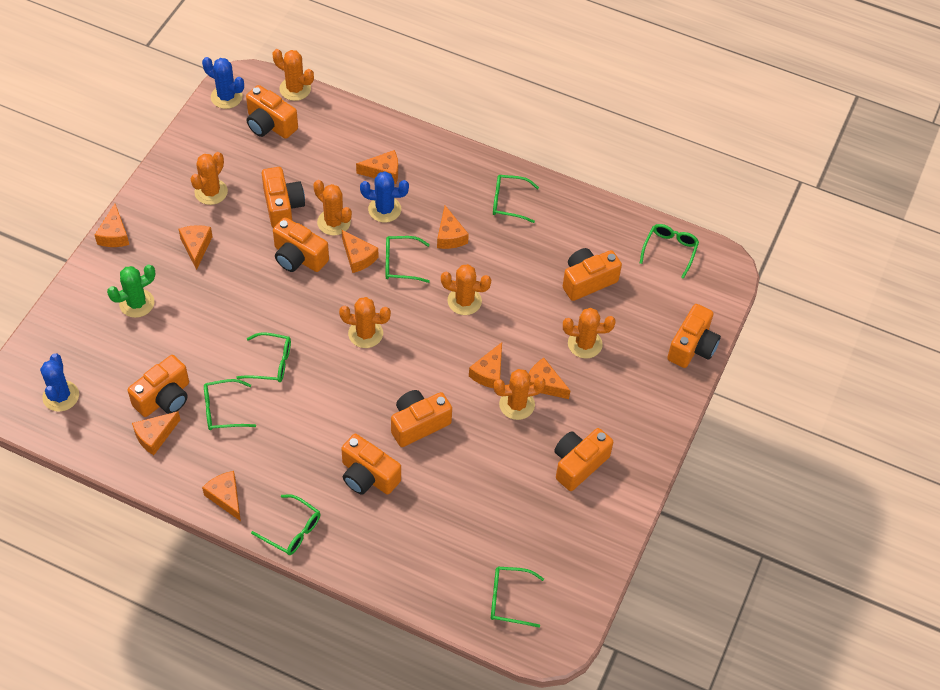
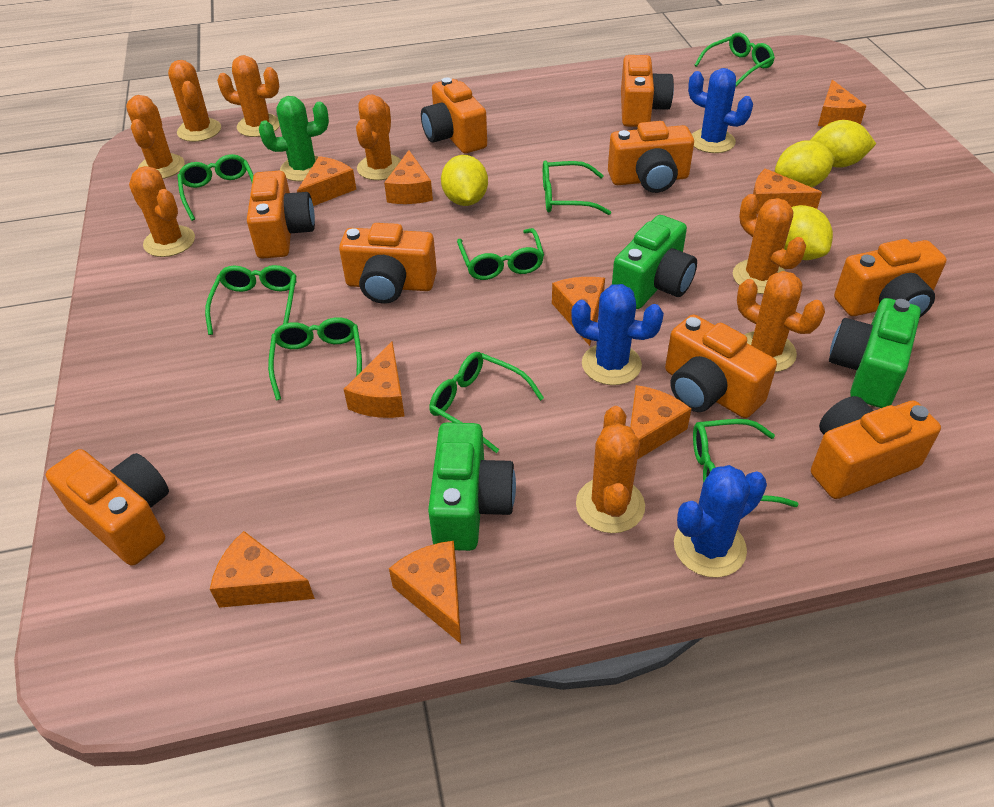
green camera: none = 0 -> [428,422,516,551] [612,215,697,309] [829,298,921,408] = 3
green glasses: [204,379,256,430] [236,332,291,382] [251,494,320,555] [386,236,430,283] [491,567,544,628] [493,175,539,223] [640,224,699,279] = 7 -> [178,154,254,221] [205,265,297,335] [268,317,362,400] [429,352,544,453] [457,228,544,280] [543,160,611,215] [693,419,799,507] [694,32,775,86] = 8
orange cactus: [191,152,228,205] [272,49,314,101] [313,180,352,236] [339,297,391,348] [441,264,491,315] [493,369,546,420] [563,308,616,359] = 7 -> [126,95,185,179] [129,166,195,257] [168,60,221,142] [217,55,280,137] [356,94,401,180] [576,406,645,533] [733,194,806,294] [737,271,825,372] = 8
yellow lemon: none = 0 -> [441,155,488,206] [775,140,835,187] [784,205,833,260] [810,120,876,168] = 4

